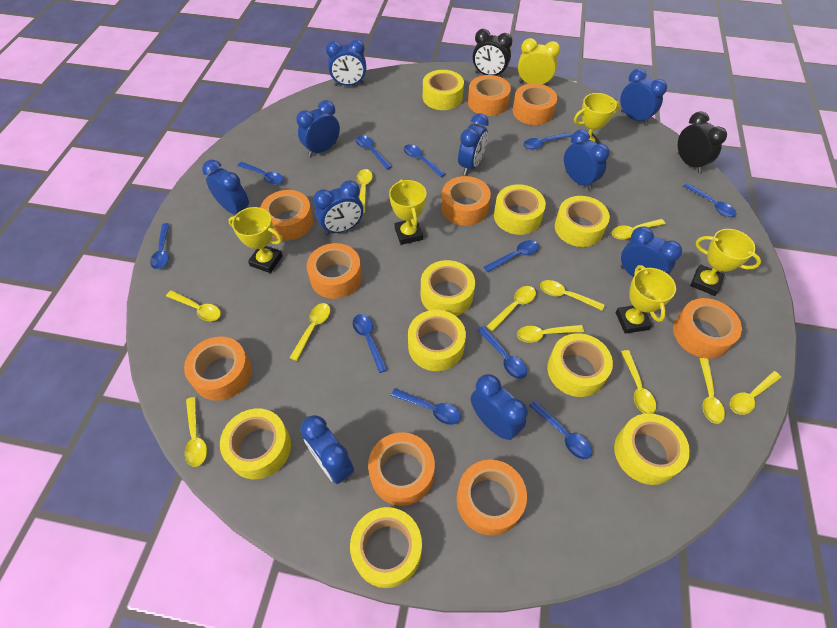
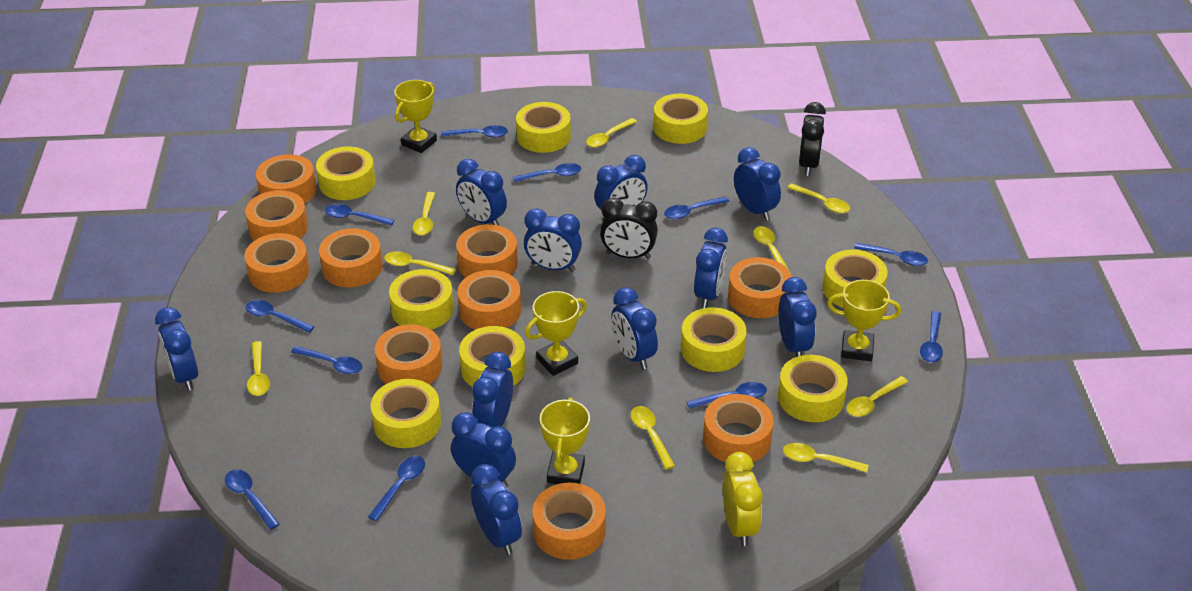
blue clock: [202,160,249,215] [296,100,340,157] [300,415,354,484] [313,180,363,235] [326,39,366,86] [458,113,489,175] [471,374,528,440] [564,129,609,190] [620,68,667,125] [621,226,682,277] = 10 -> [155,307,198,391] [451,412,516,488] [456,159,507,226] [471,464,522,555] [472,352,513,428] [524,208,582,272] [594,155,648,221] [611,287,658,369] [694,228,728,308] [734,147,781,221] [778,277,817,357] = 11
orange tape: [184,337,252,401] [260,190,313,241] [307,243,362,299] [368,432,435,506] [441,176,491,226] [457,459,527,536] [468,75,511,116] [512,83,558,125] [673,298,742,359] = 9 -> [244,233,310,293] [245,190,308,241] [256,154,317,203] [319,228,383,287] [375,324,443,384] [456,224,518,277] [458,270,521,330] [532,483,606,560] [703,394,774,462] [728,257,792,318] = 10
yellow spoon: [166,290,221,321] [184,397,207,467] [290,303,330,361] [357,169,373,213] [487,286,536,331] [517,325,584,343] [540,280,605,311] [612,219,665,240] [621,350,656,414] [699,358,725,424] [730,371,781,415] = 11 -> [247,341,270,396] [384,251,456,275] [413,192,435,236] [586,118,637,148] [631,406,675,469] [753,226,791,273] [783,443,869,473] [787,183,850,213] [846,376,908,417] = 9
yellow trophy: [228,207,283,273] [389,179,427,245] [574,93,620,144] [616,265,676,334] [690,229,761,296] = 5 -> [394,80,437,153] [525,291,587,376] [540,398,590,484] [827,280,901,361] = 4

